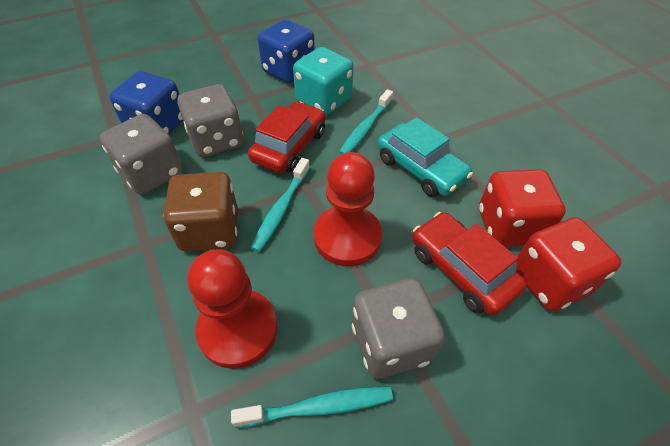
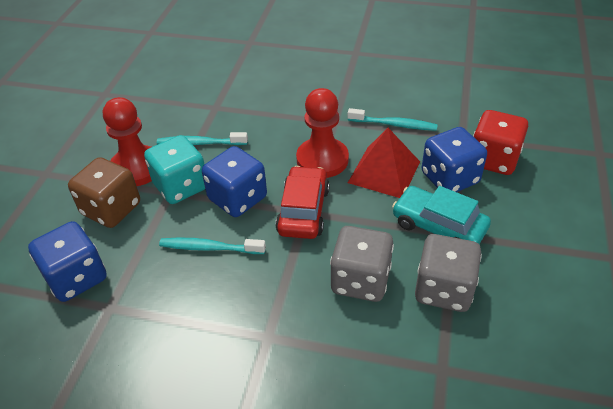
blue dice: [109,71,183,135] [258,19,315,83] = 2 -> [28,221,107,302] [202,146,267,217] [422,127,487,192] = 3
grey dice: [100,114,182,194] [177,84,243,157] [352,278,445,379] = 3 -> [330,226,394,302] [415,234,482,312] = 2
red car: [248,101,326,173] [412,212,527,315] = 2 -> [275,166,330,239] = 1
red dice: [479,169,566,247] [517,217,622,311] = 2 -> [473,110,528,175] = 1
red pyramid: none = 0 -> [348,128,420,198] = 1

